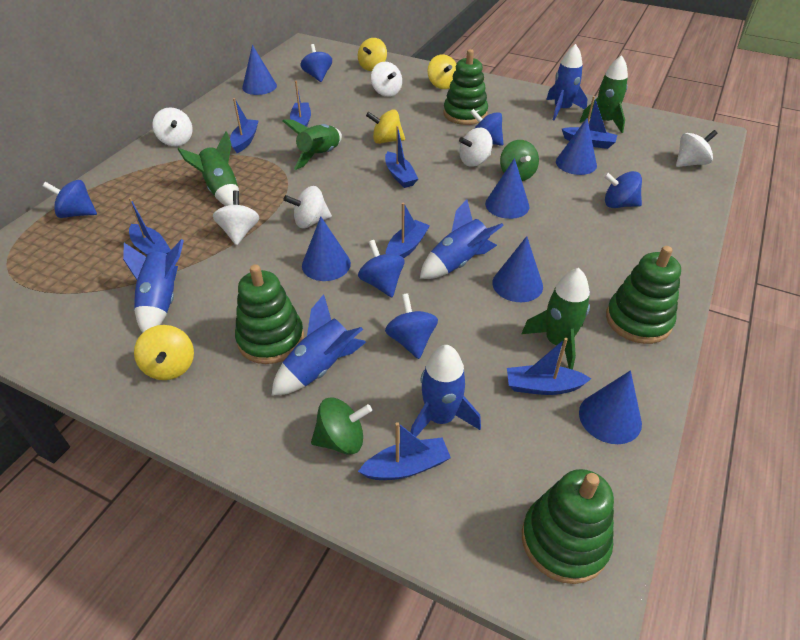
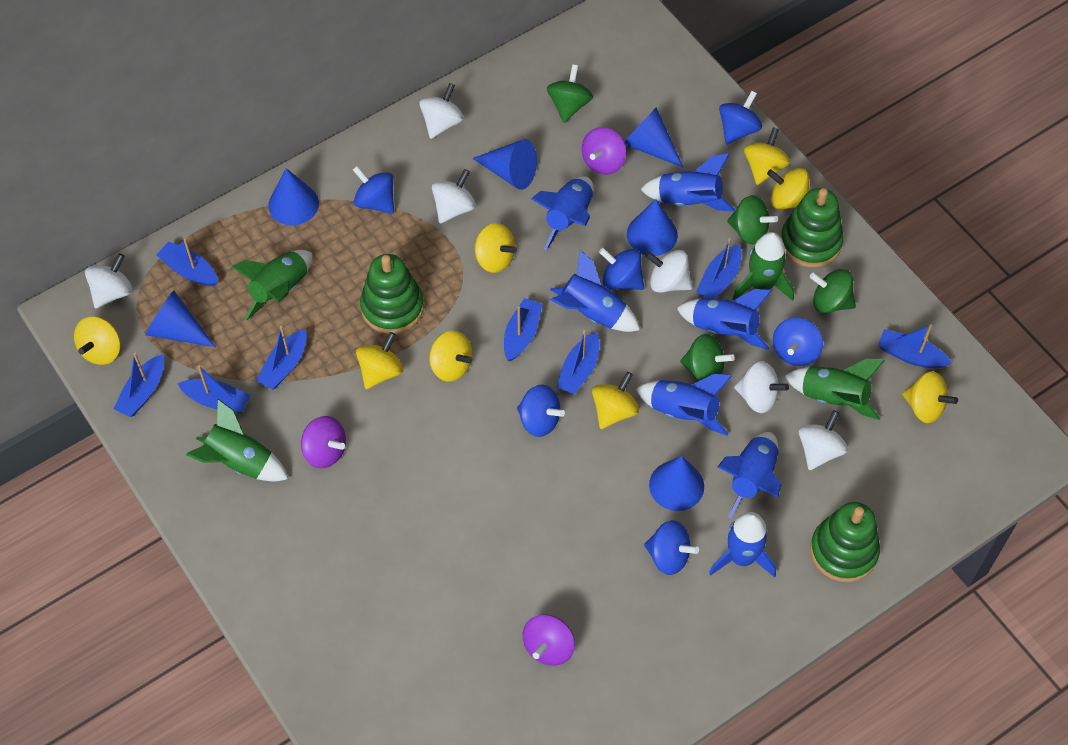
blue rocket: [123,239,184,333] [271,294,366,396] [410,345,481,437] [420,200,504,279] [546,44,588,121] = 5 -> [531,176,593,251] [550,250,640,332] [636,374,732,436] [640,153,735,212] [677,289,772,350] [709,512,776,578] [718,432,781,518] = 7
green spinning top: [311,397,372,455] [500,140,539,181] = 2 -> [547,64,593,123] [680,334,735,381] [727,195,778,245] [810,269,856,313] = 4
green stacking toy: [235,264,304,364] [443,49,488,125] [522,469,614,584] [606,246,681,344] = 4 -> [360,254,424,334] [781,188,844,268] [810,502,880,582] = 3
purple spinning top: none = 0 -> [301,416,346,468] [523,614,575,666] [582,127,626,175] = 3
yellow spinning top: [134,325,194,380] [358,38,387,71] [366,109,405,144] [428,55,456,89] = 4 -> [74,317,121,365] [356,332,403,389] [429,331,472,382] [474,223,517,273] [592,372,639,429] [744,127,790,185] [767,168,809,210] [902,371,958,423] = 8

